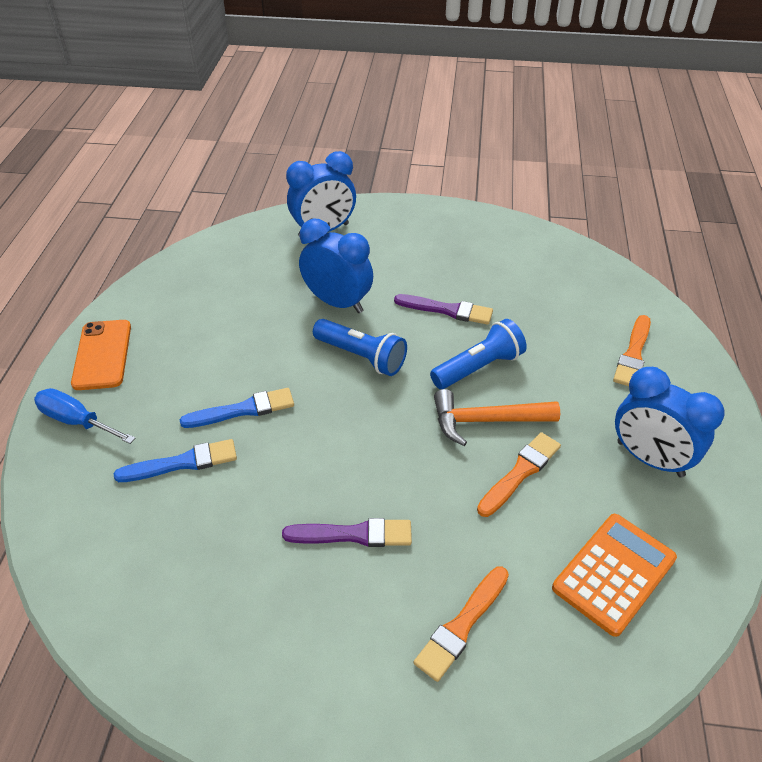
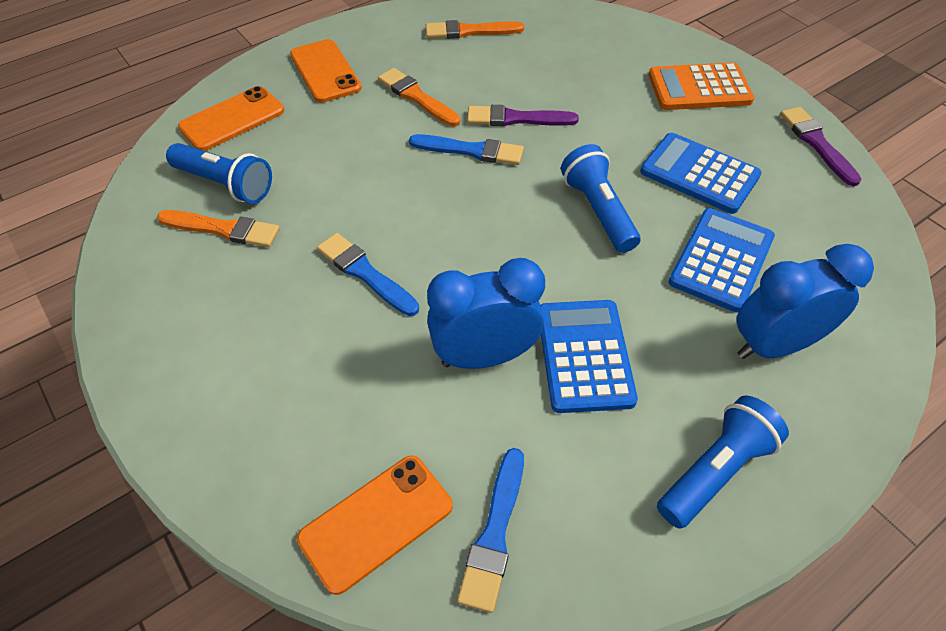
blue brush: [114,439,237,482] [180,388,294,428] = 2 -> [317,233,419,316] [409,134,524,165] [457,448,524,613] = 3
blue calculator: none = 0 -> [540,300,638,413] [640,133,762,214] [669,208,775,313] = 3
blue clock: [286,151,356,236] [299,219,373,313] [615,367,725,477] = 3 -> [427,258,545,369] [737,244,874,359] = 2
blue flashlight: [313,319,407,376] [430,319,527,389] = 2 -> [166,143,272,204] [561,144,641,253] [657,396,789,529] = 3
blue screwdriver: [34,388,136,444] = 1 -> none = 0
orange hammer: [434,389,560,446] = 1 -> none = 0
orange phone: [71,320,131,390] = 1 -> [178,86,284,151] [290,39,362,103] [297,455,453,595] = 3

